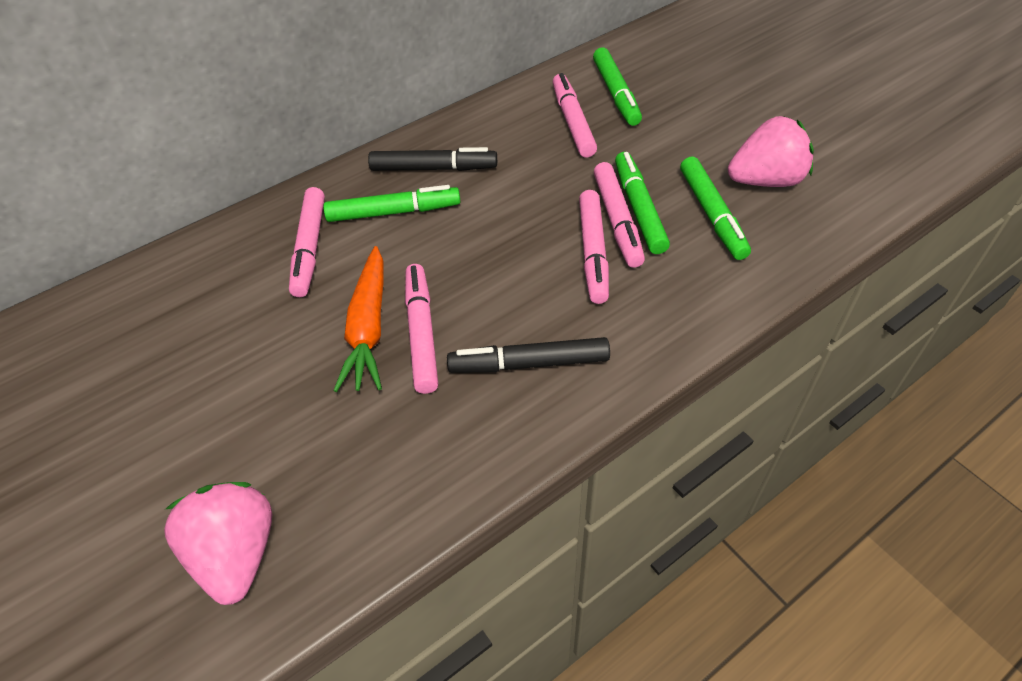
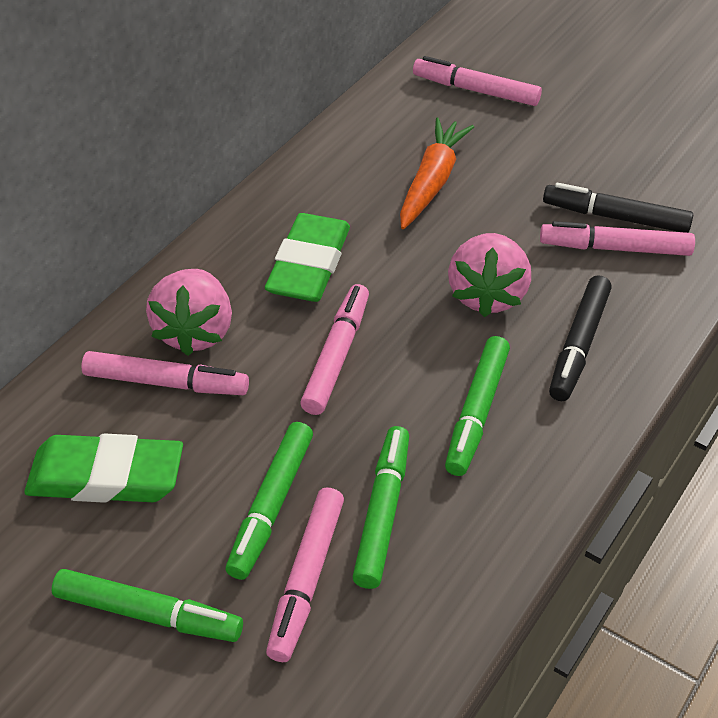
green eraser: none = 0 -> [24,433,183,503] [265,213,350,302] = 2

